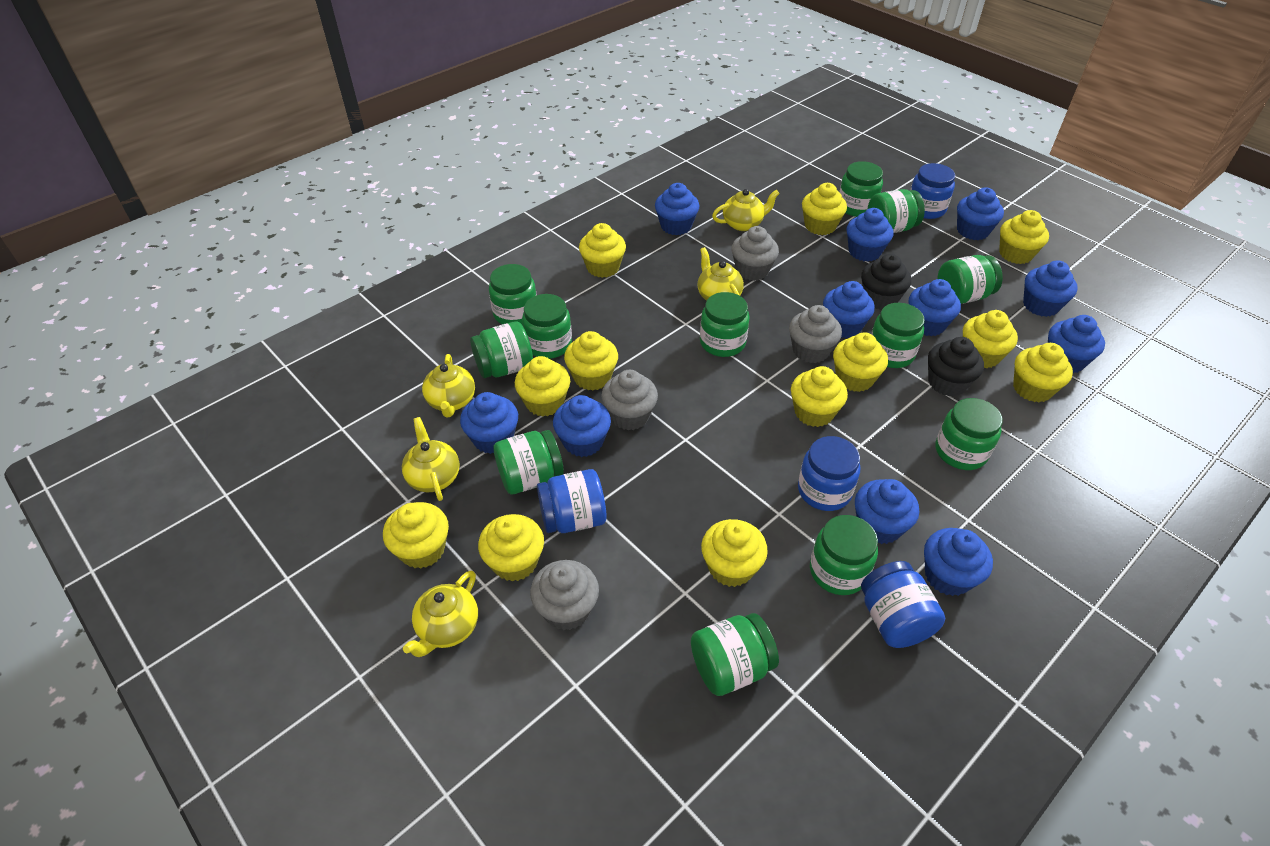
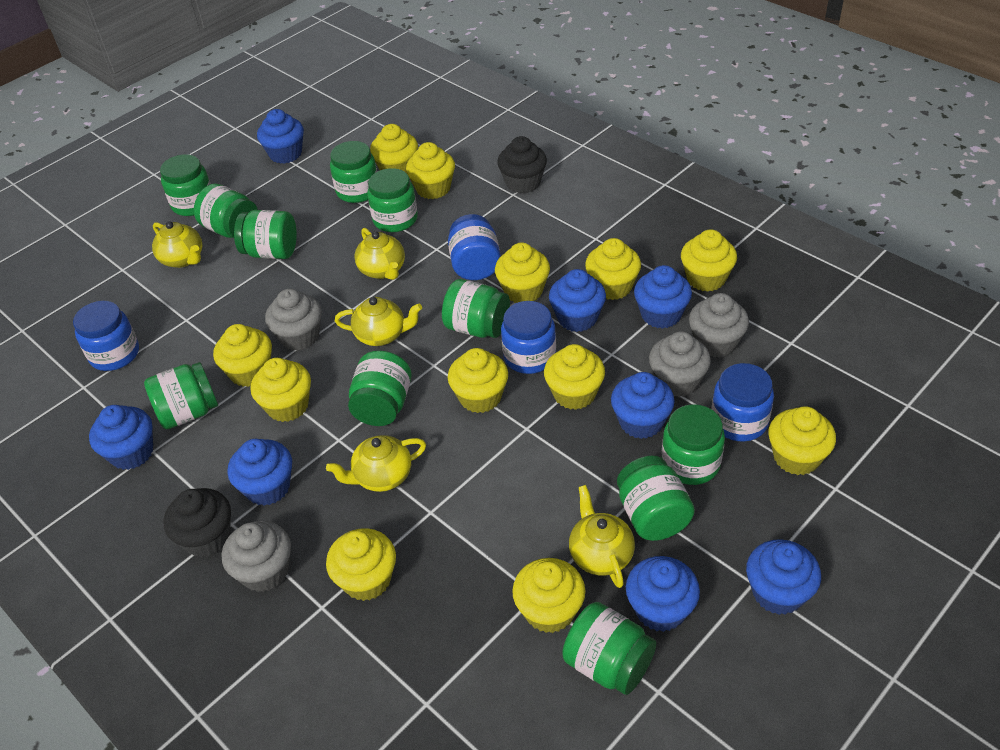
blue cupcake: [460,392,518,454] [553,395,611,457] [655,183,699,235] [823,281,875,338] [846,208,893,262] [855,479,919,544] [909,279,961,336] [924,528,993,596] [957,187,1004,240] [1023,260,1077,317] [1048,315,1105,373] = 11 -> [89,405,153,470] [227,439,292,506] [257,109,304,164] [549,269,606,332] [611,372,675,439] [626,556,700,632] [634,265,692,329] [746,539,821,615] = 8
green jar: [470,321,533,378] [489,264,536,325] [493,430,564,494] [522,294,572,359] [691,613,779,696] [700,292,750,357] [810,515,878,595] [839,161,883,217] [868,189,925,233] [871,303,925,368] [936,398,1003,470] [937,255,1003,304] = 12 -> [144,362,218,429] [160,154,211,216] [194,184,258,238] [234,210,297,259] [330,141,377,203] [348,351,412,426] [367,168,418,232] [442,279,510,338] [562,602,656,695] [617,456,695,541] [662,404,725,485] = 11

